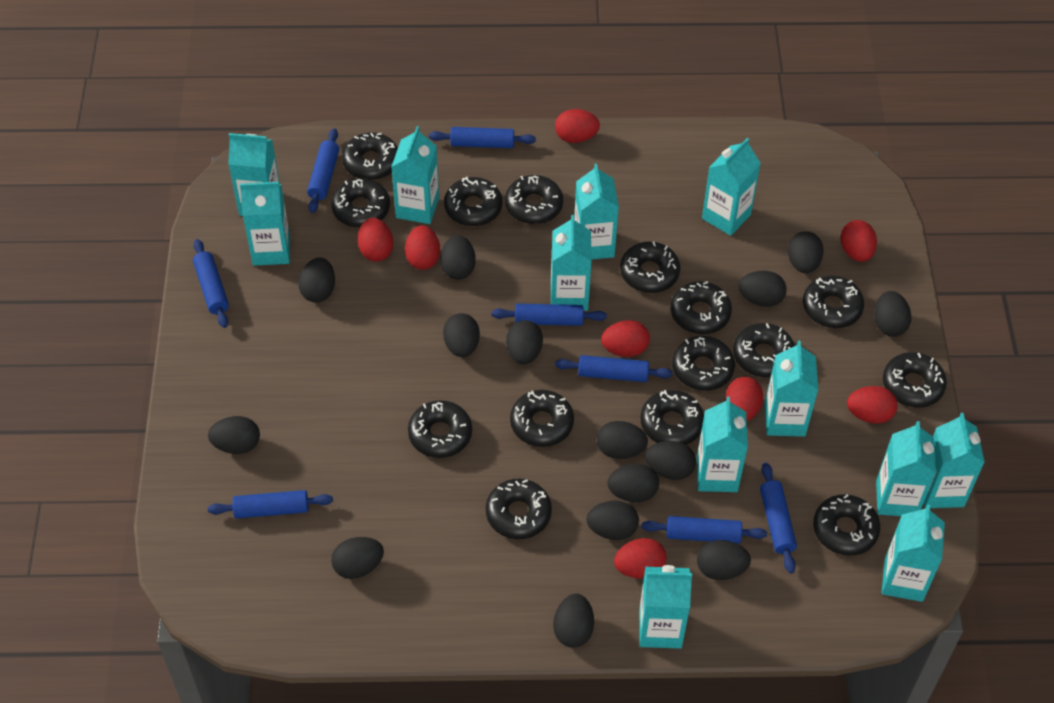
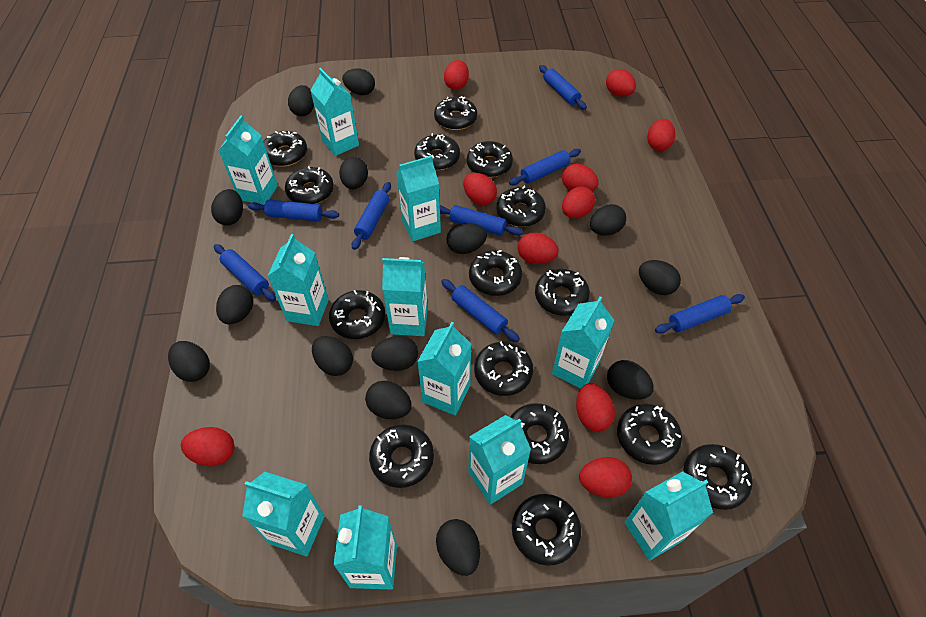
black egg: [208,416,260,454] [298,258,335,302] [331,537,384,579] [440,235,476,280] [443,313,480,357] [506,320,543,364] [553,594,594,648] [586,501,639,540] [597,421,648,459] [608,464,659,502] [645,441,696,480] [697,540,751,580] [739,271,787,307] [788,231,824,273] [874,291,912,337] = 15 -> [168,341,210,382] [211,189,243,225] [216,285,253,324] [288,85,314,116] [312,336,353,376] [339,157,368,189] [342,68,375,95] [365,381,412,419] [371,336,418,371] [436,519,480,576] [447,223,487,254] [590,204,626,235] [607,360,654,400] [639,260,681,295] = 14
red egg: [358,218,393,262] [405,225,440,270] [555,109,600,143] [601,320,650,357] [614,538,667,579] [725,377,763,421] [841,220,877,262] [847,386,898,424] = 8 -> [181,427,234,467] [444,60,469,90] [463,173,497,205] [517,233,559,264] [562,164,598,191] [562,186,595,218] [576,383,615,432] [579,457,632,498] [606,69,636,97] [647,119,675,151] = 10
turquoise carton: [228,133,280,216] [240,182,290,266] [391,126,439,224] [551,215,592,311] [574,164,619,259] [639,565,692,649] [697,397,748,492] [702,138,761,236] [765,341,818,437] [876,421,936,516] [882,504,945,602] [924,413,985,508] = 12 -> [219,116,278,205] [242,472,325,556] [268,234,329,326] [310,68,359,156] [333,505,397,590] [382,257,428,336] [396,156,441,241] [417,322,471,415] [469,415,531,505] [552,296,615,389] [624,471,713,561] = 11

